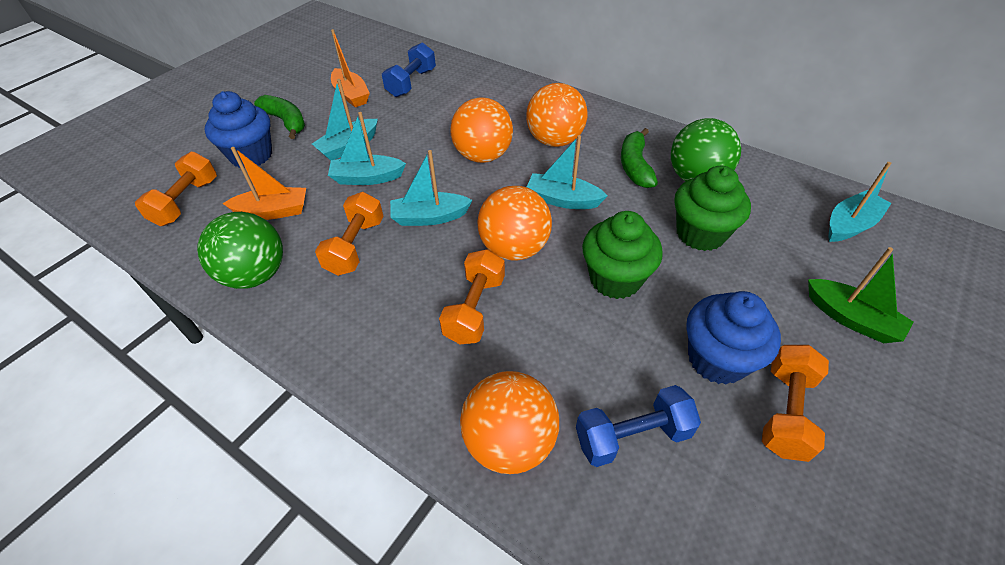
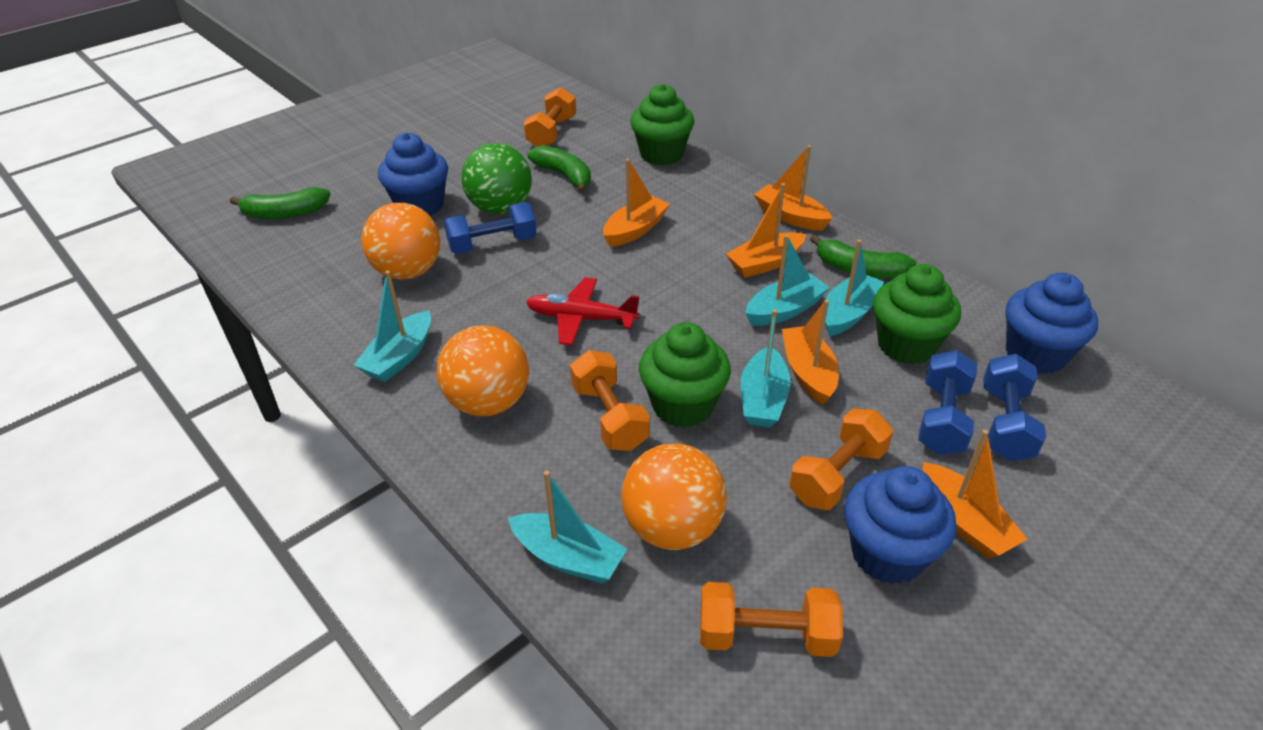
blue cupcake: [205,91,272,168] [686,291,781,385] = 2 -> [378,132,448,216] [844,466,957,584] [1005,273,1098,374] = 3
blue dumbbell: [382,42,436,97] [576,385,701,467] = 2 -> [444,202,537,254] [918,350,977,455] [983,354,1046,461] = 3
green ball: [197,212,283,289] [671,118,741,181] = 2 -> [461,143,532,214] = 1
green banana: [254,95,305,139] [621,128,658,188] = 2 -> [230,187,330,219] [527,145,591,193] [810,234,916,278] = 3
green boat: [808,247,914,343] = 1 -> none = 0
green cupcake: [582,211,663,299] [674,166,751,251] = 2 -> [630,84,694,165] [639,322,731,428] [873,264,961,364] = 3
orange ball: [450,97,513,163] [460,371,559,474] [477,186,552,261] [526,83,587,147] = 4 -> [361,203,440,280] [437,326,529,416] [621,443,727,550] = 3
orange boat: [223,147,306,220] [331,29,370,107] = 2 -> [603,159,670,247] [726,183,806,278] [754,145,832,231] [782,300,839,405] [923,430,1027,558] = 5
red plane: none = 0 -> [526,277,640,345] = 1

